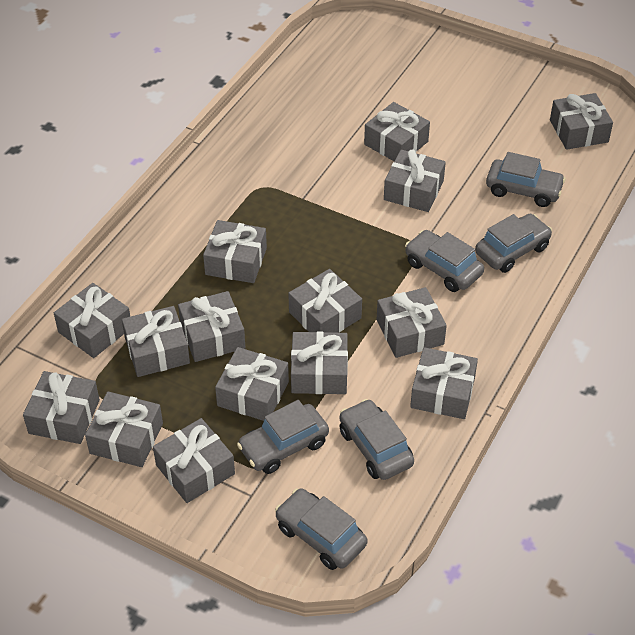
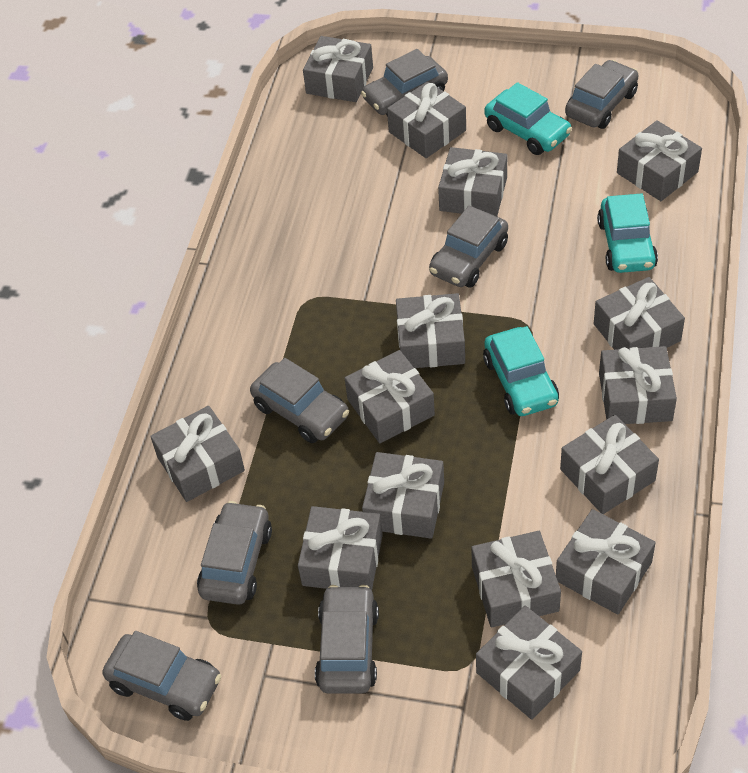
grey car: [237,400,329,474] [275,488,367,570] [340,399,414,480] [405,230,484,292] [475,214,552,273] [486,152,566,207] = 6 -> [102,631,221,721] [197,501,272,605] [250,358,349,443] [315,585,379,694] [361,49,448,116] [429,206,508,288] [565,60,639,129] = 7
turquoise car: none = 0 -> [483,326,559,416] [485,82,572,155] [597,193,658,273] = 3

